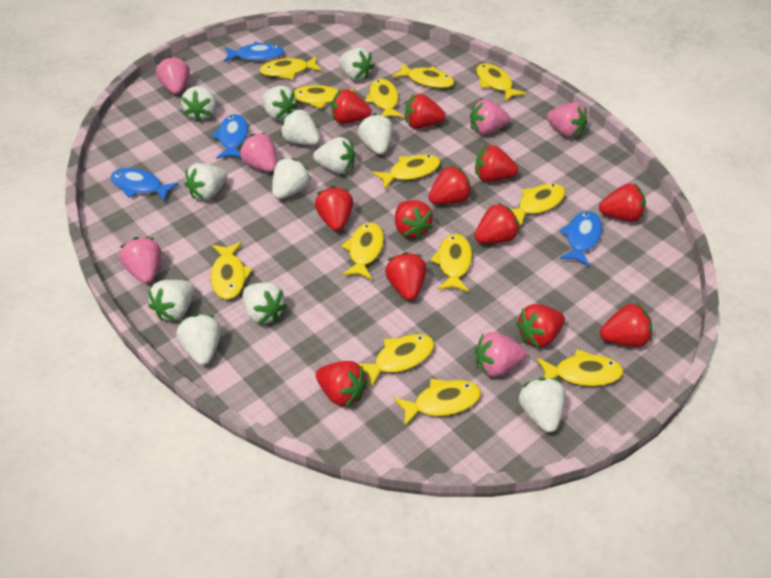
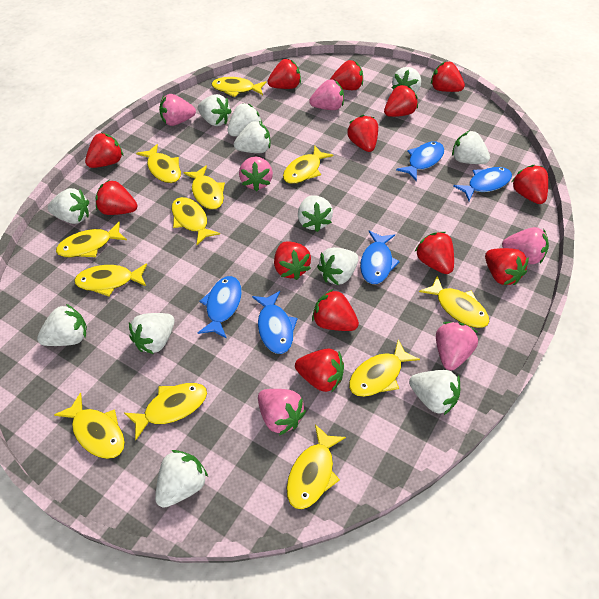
blue fish: [110,168,179,202] [211,114,248,159] [224,42,284,62] [559,211,602,266] = 4 -> [198,276,242,339] [252,291,298,354] [360,230,400,284] [396,142,444,181] [453,167,512,201] = 5
red strawberry: [315,186,353,231] [316,361,367,407] [331,89,371,124] [385,252,426,301] [395,200,433,239] [405,94,445,129] [429,165,472,204] [474,203,520,243] [475,145,518,182] [516,304,565,348] [599,183,646,222] [600,303,652,347] = 12 -> [85,133,123,168] [95,180,137,215] [268,59,301,89] [274,241,311,280] [295,348,344,392] [312,289,359,331] [330,60,363,90] [347,115,378,152] [384,85,418,117] [415,232,454,274] [431,62,465,92] [485,248,529,285] [512,165,548,204] = 13
yellow fish: [210,242,253,299] [260,56,322,79] [294,85,355,109] [341,223,384,280] [357,334,434,388] [365,79,404,117] [372,154,440,189] [392,63,454,89] [394,379,481,426] [430,234,472,292] [476,63,526,102] [511,183,565,226] [537,349,623,386] = 13 -> [54,392,125,459] [56,222,127,257] [74,263,147,297] [124,383,207,440] [136,144,181,183] [172,197,220,245] [184,166,225,210] [212,77,266,97] [283,145,333,184] [287,424,346,509] [349,340,420,397] [419,276,490,328] = 12

